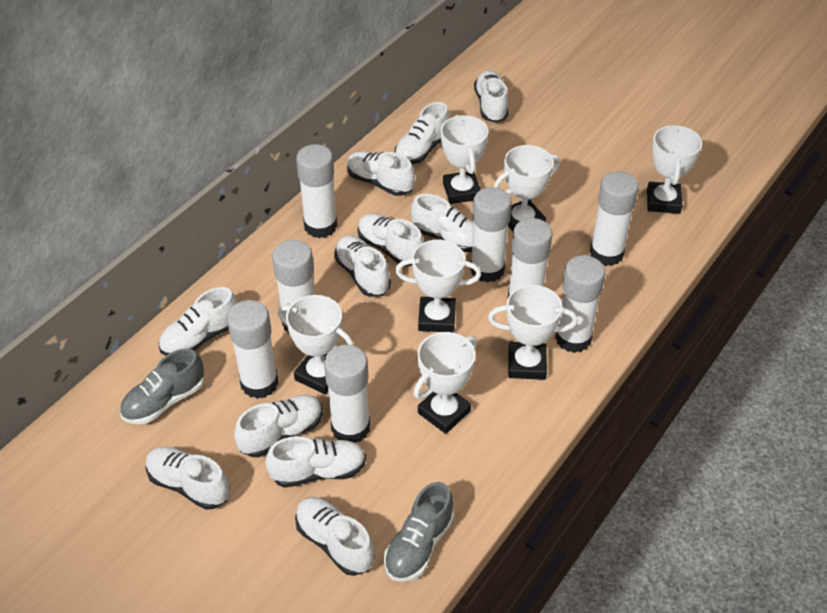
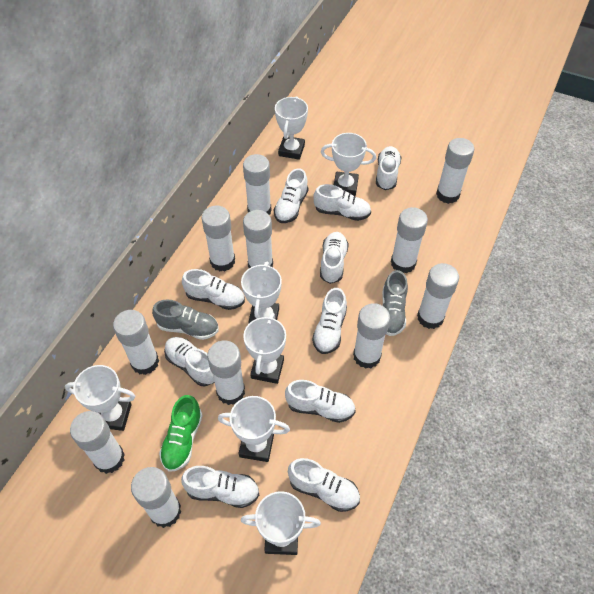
green shoe: none = 0 -> [159,395,203,472] = 1
white glue stick: [227,300,279,399] [272,240,315,334] [296,144,337,238] [324,345,370,443] [470,187,512,283] [508,218,553,297] [555,255,605,353] [590,171,639,266] = 8 -> [70,411,125,474] [113,310,159,375] [131,467,181,528] [202,206,235,271] [207,341,245,405] [243,154,272,215] [243,210,273,268] [353,303,390,369] [391,207,428,273] [417,263,459,329] [436,138,474,204] = 11
white shoe: [146,447,230,510] [159,287,238,356] [234,395,323,457] [266,436,366,488] [295,497,375,576] [334,235,391,297] [347,151,415,196] [358,213,424,266] [394,102,450,164] [411,194,474,252] [474,70,509,123] = 11 -> [164,337,215,386] [181,466,259,508] [182,269,245,310] [274,168,308,223] [285,380,356,423] [288,458,360,512] [312,288,347,354] [313,184,371,221] [320,232,349,284] [376,146,402,190] = 10

